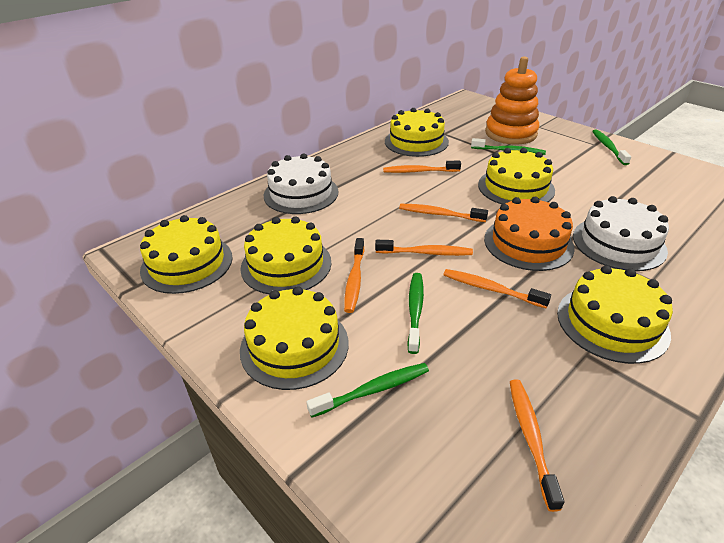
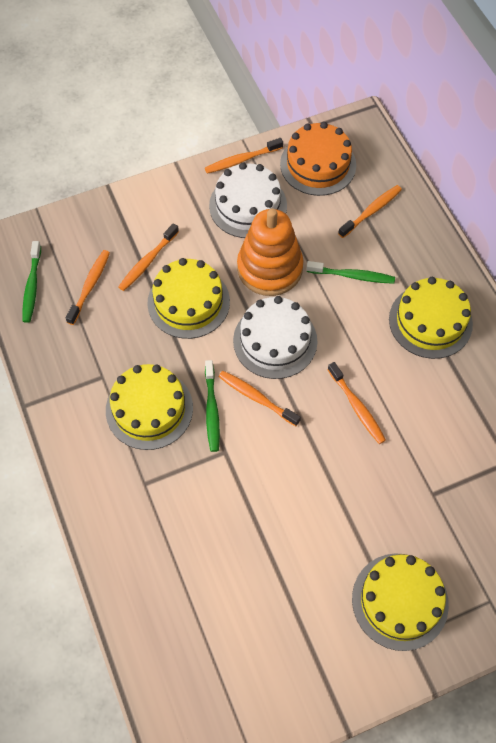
green toothbrush: [307,363,429,418] [407,273,424,354] [471,138,546,155] [592,129,631,165] = 4 -> [23,241,41,323] [205,360,220,452] [306,261,395,284] = 3
yellow cake: [140,215,233,294] [240,216,331,294] [240,286,349,390] [385,108,449,157] [478,148,555,204] [557,266,673,364] = 6 -> [106,364,193,450] [147,258,230,339] [352,553,449,651] [389,277,473,359] = 4

